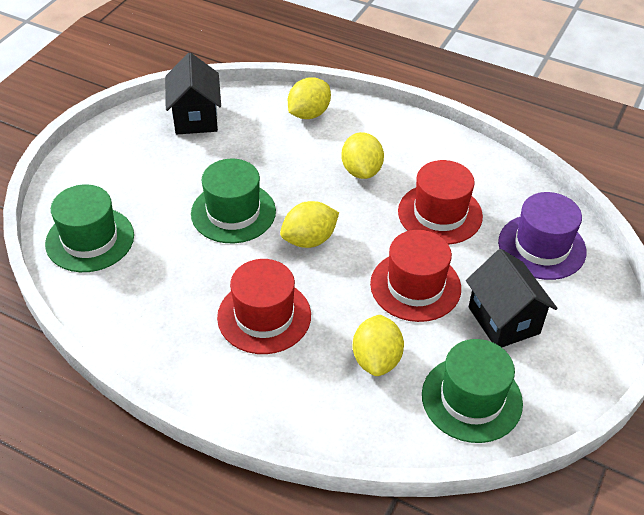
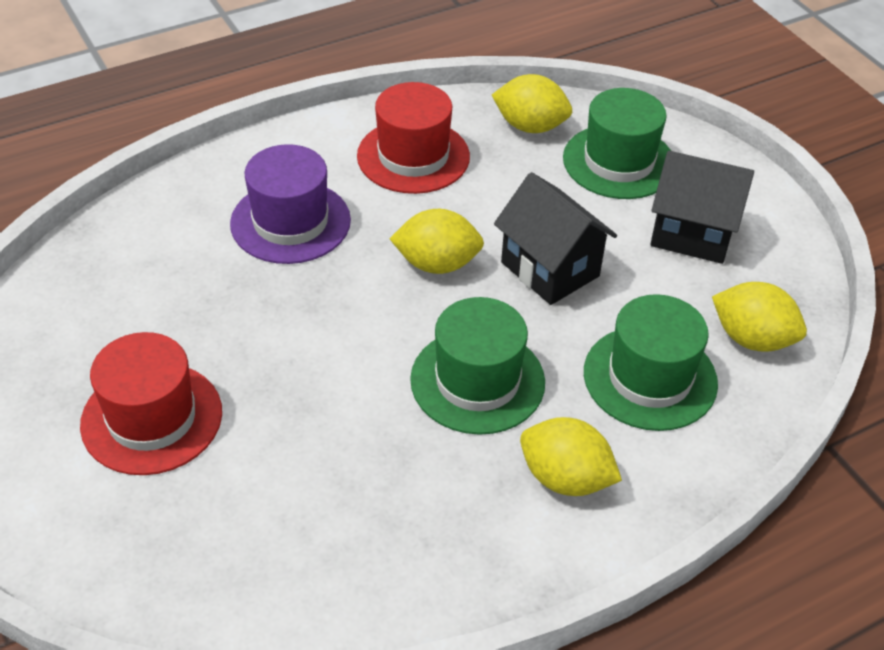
red hat: [217,259,311,354] [370,230,461,322] [398,160,483,245] = 3 -> [80,332,222,475] [357,82,470,194] = 2

